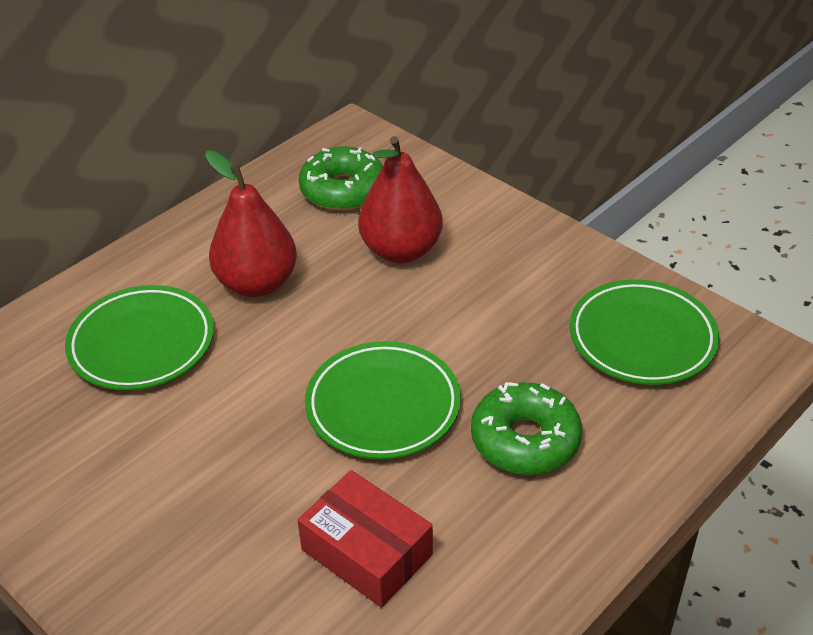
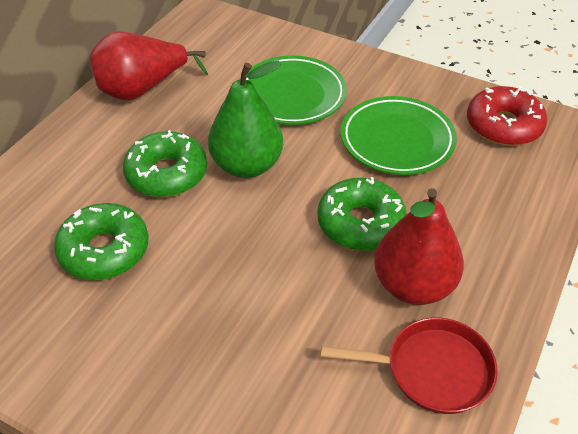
green donut: [299,146,383,211] [471,382,582,475] = 2 -> [54,203,148,280] [123,130,207,197] [317,177,407,251] = 3
green pear: none = 0 -> [208,61,283,178] = 1
green plate: [65,285,214,390] [305,341,461,459] [570,279,720,385] = 3 -> [246,56,347,125] [341,96,457,175] = 2
red box: [297,470,433,608] = 1 -> none = 0
red donut: none = 0 -> [467,86,547,146] = 1
red pan: none = 0 -> [320,318,498,414] = 1

